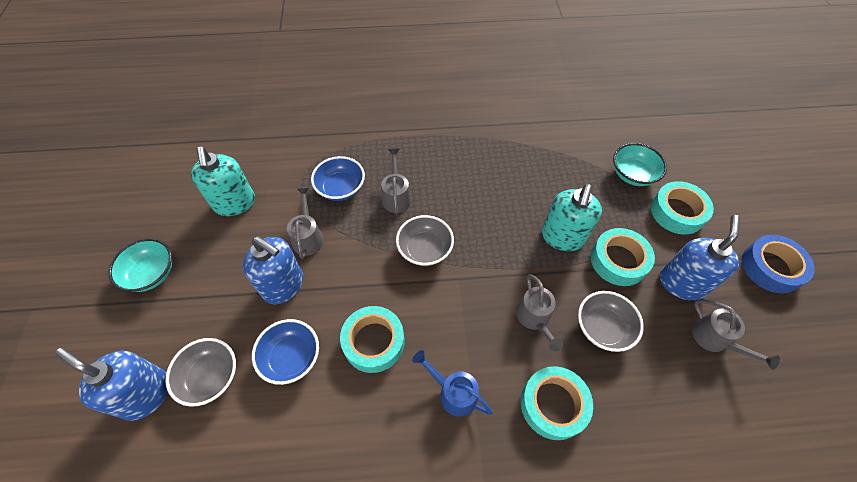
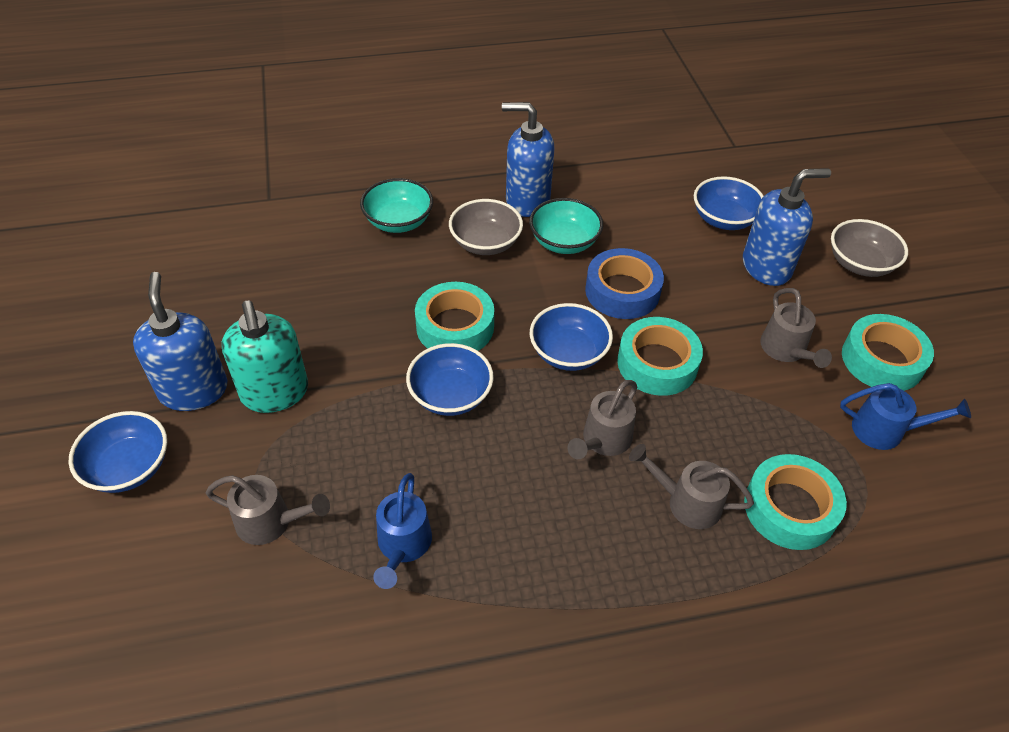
blue bowl: [252,319,319,385] [311,156,365,201] = 2 -> [69,411,167,493] [406,343,494,416] [530,303,613,371] [694,176,764,230] = 4
blue watering can: [412,350,493,417] = 1 -> [373,473,432,589] [840,383,971,450] = 2
grey bowl: [166,338,236,407] [396,215,454,266] [578,291,644,352] = 3 -> [449,199,523,255] [831,219,908,277] = 2
turquoise soap dispenser: [191,147,255,216] [542,184,602,251] = 2 -> [222,301,308,413] = 1

